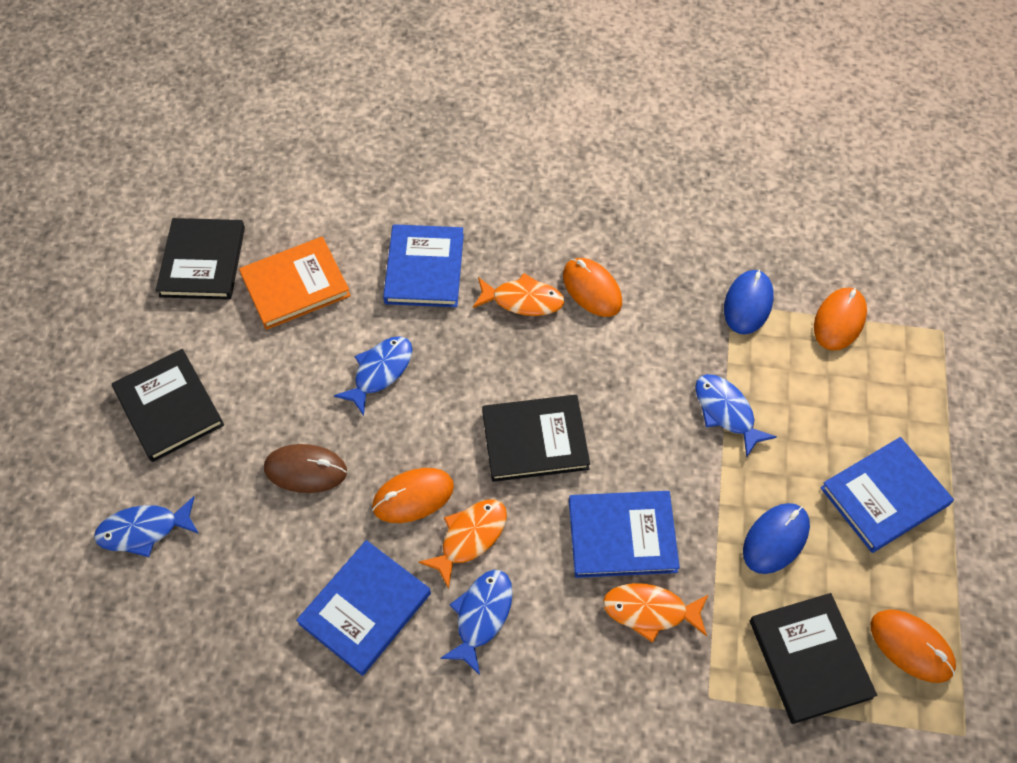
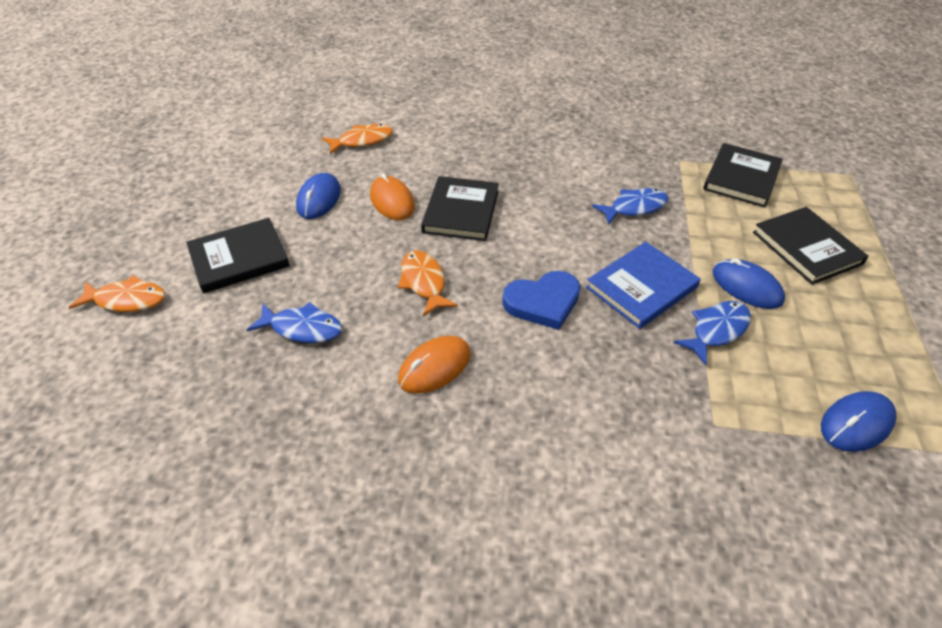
blue book: [296,540,431,676] [383,224,464,307] [569,491,680,578] [820,437,954,553] = 4 -> [586,242,701,329] = 1
blue fish: [94,496,199,557] [334,336,413,416] [440,570,513,675] [695,374,777,458] = 4 -> [247,302,342,343] [592,188,669,225] [673,301,751,365] = 3
blue heart: none = 0 -> [502,271,581,330] = 1
blue mouse: [724,270,774,334] [743,503,810,574] = 2 -> [296,173,341,219] [713,258,785,309] [821,391,897,452] = 3
brown mouse: [264,444,347,493] = 1 -> none = 0
orange book: [239,237,351,330] = 1 -> none = 0
orange mouse: [372,468,454,523] [563,258,622,317] [814,288,867,351] [871,609,956,683] = 4 -> [370,173,415,220] [398,336,471,393] = 2

